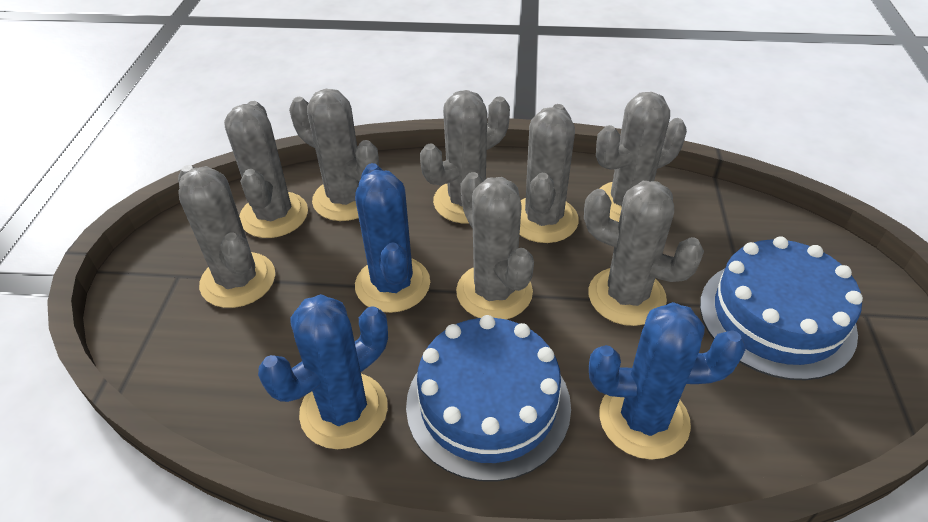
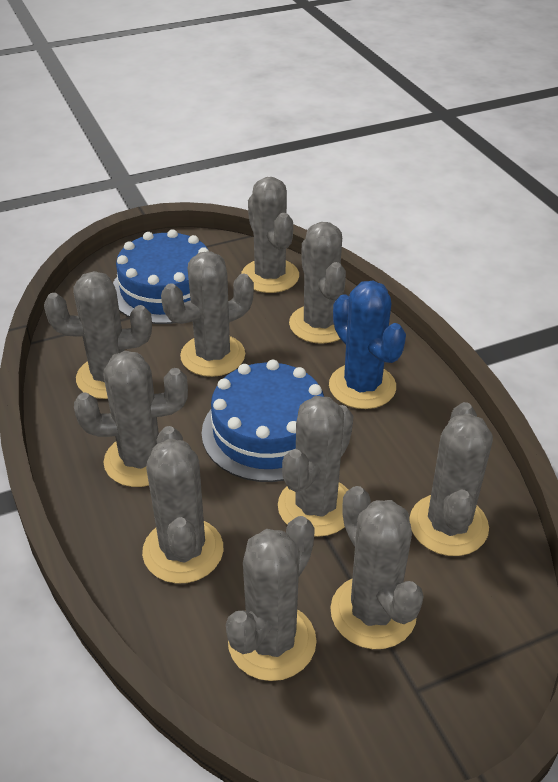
blue cactus: [258,294,388,449] [355,163,430,313] [589,302,746,460] = 3 -> [329,281,406,409] = 1
grey cactus: [178,165,275,308] [224,101,308,238] [289,89,379,221] [420,90,510,223] [456,172,534,319] [520,104,579,243] [584,181,704,326] [596,92,687,222] = 8 -> [44,271,152,399] [74,351,188,487] [142,426,223,584] [161,251,254,377] [226,516,316,681] [241,177,299,293] [278,396,353,537] [289,222,346,344] [330,486,424,649] [409,402,493,556] = 10

